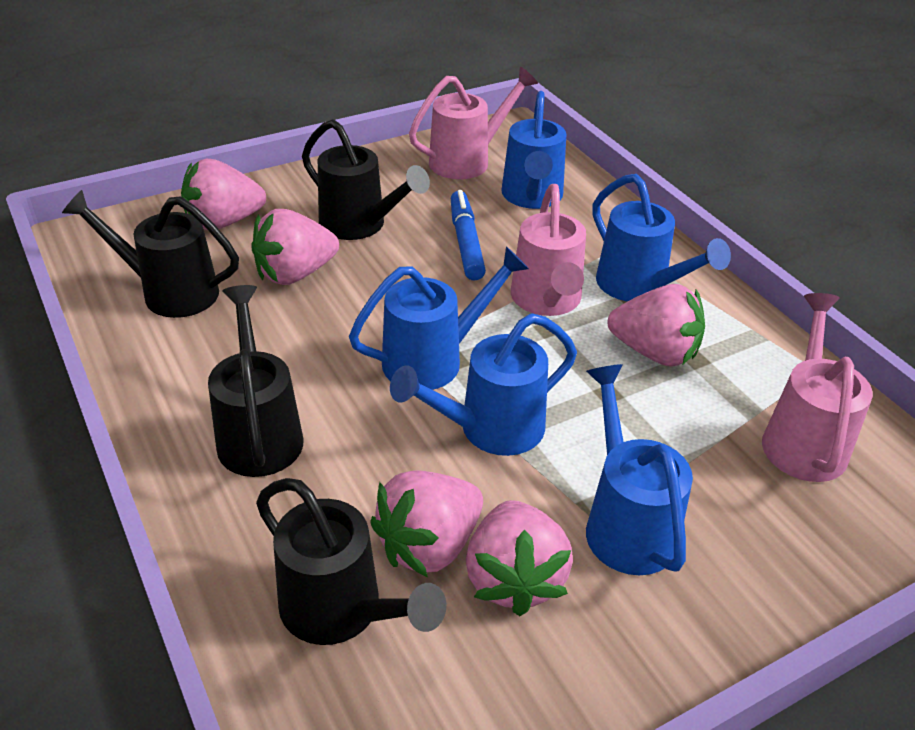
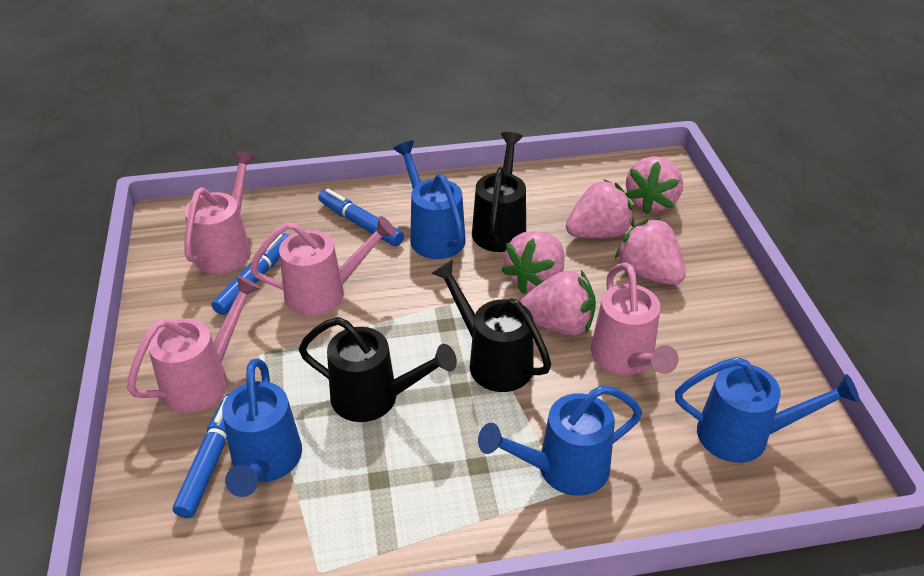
black watering can: [62,190,239,318] [208,285,303,477] [256,478,446,645] [302,119,430,240] = 4 -> [298,317,457,422] [431,260,551,392] [472,132,526,252] = 3
blue marker: [451,190,486,280] = 1 -> [173,393,230,518] [211,233,289,315] [318,189,404,246] = 3
blue watering can: [349,246,529,390] [390,313,577,456] [501,91,566,209] [586,364,693,575] [592,174,731,301] = 5 -> [222,359,302,497] [393,141,466,259] [478,385,642,496] [675,357,859,463] = 4
pink watering can: [409,67,538,179] [511,184,586,316] [762,293,873,482] = 3 -> [127,275,261,413] [184,151,256,274] [250,216,396,316] [591,262,679,375] = 4

